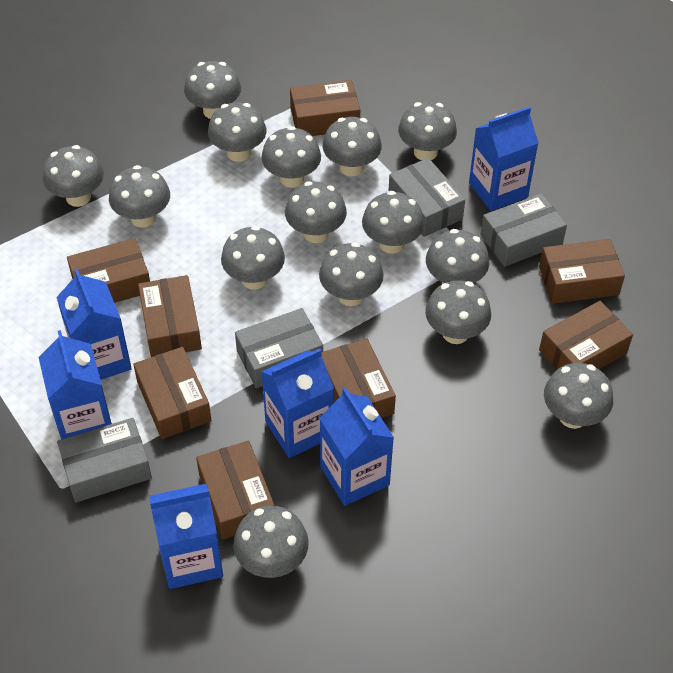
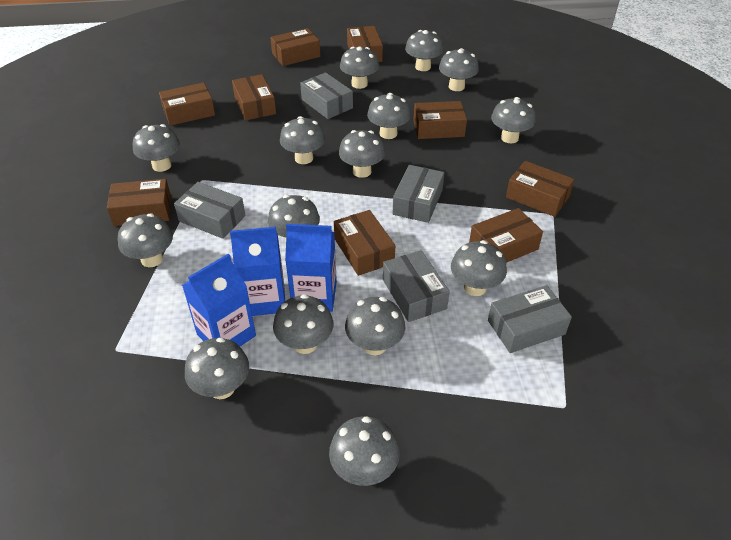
blue carton: [38,330,112,439] [56,269,132,380] [150,484,223,589] [261,349,334,458] [320,387,394,506] [469,106,539,211] = 6 -> [182,253,256,346] [230,227,285,316] [285,224,337,312] = 3
brown box: [67,238,150,303] [133,347,212,439] [138,275,202,357] [196,441,275,540] [290,80,360,136] [322,339,396,418] [539,239,625,304] [539,301,633,370] = 8 -> [107,179,171,226] [159,82,215,126] [232,74,276,121] [270,28,320,66] [334,210,395,276] [347,26,383,62] [414,101,467,139] [469,208,543,263] [506,161,575,217] = 9
grey box: [57,418,152,503] [235,308,323,388] [388,158,465,237] [481,193,567,267] = 4 -> [174,182,245,239] [300,72,353,119] [383,250,450,322] [393,165,444,223] [488,285,572,353] = 5

